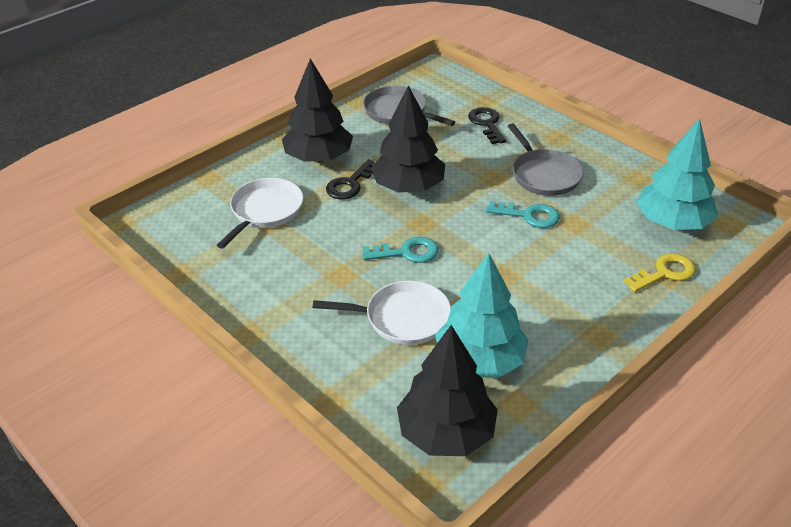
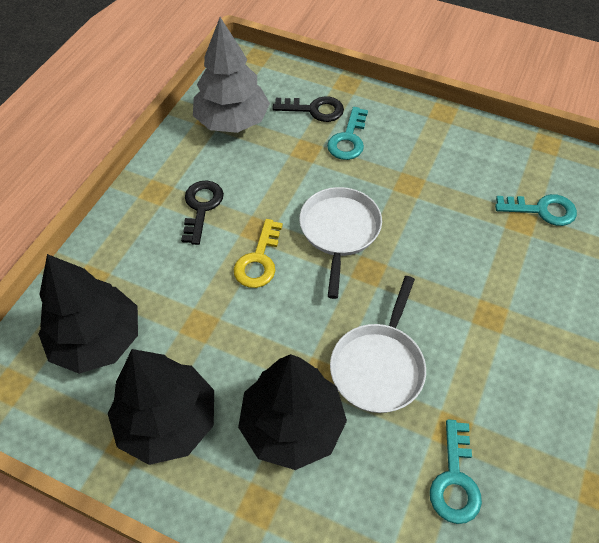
grey pan: [363,86,455,126] [508,123,584,196] = 2 -> none = 0
grey tree: none = 0 -> [193,17,270,133] = 1
turquoise key: [362,237,439,263] [486,201,560,228] = 2 -> [327,107,368,160] [430,419,482,524] [495,194,577,226] = 3
turquoise tree: [435,253,529,378] [636,118,718,230] = 2 -> none = 0

